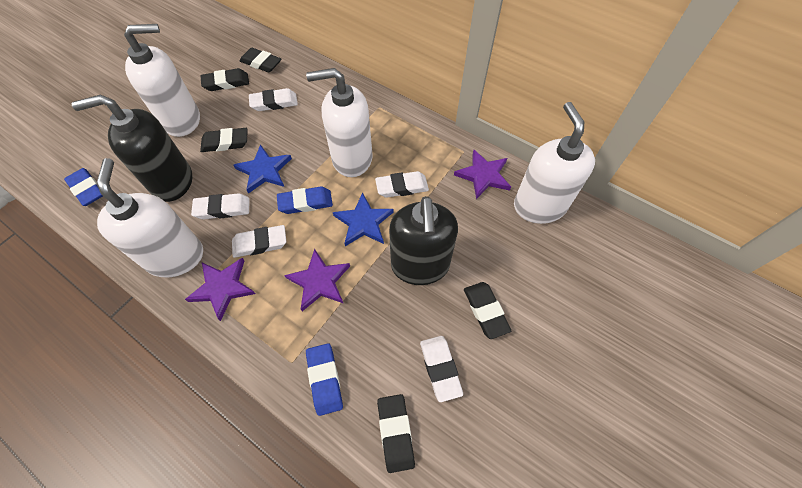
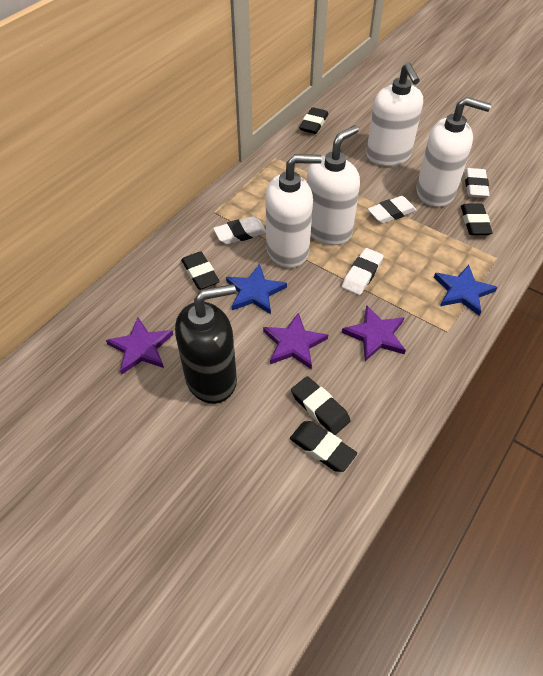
black soap dispenser: [72,95,192,202] [389,196,458,285] = 2 -> [175,284,237,404] = 1
blue eraser: [64,168,103,206] [277,186,333,214] [306,343,343,416] = 3 -> none = 0
white eraser: [191,193,250,219] [232,225,286,258] [249,88,298,111] [375,171,429,198] [420,336,463,402] = 5 -> [213,216,266,245] [342,248,384,295] [368,196,416,224] [465,168,489,198] = 4

